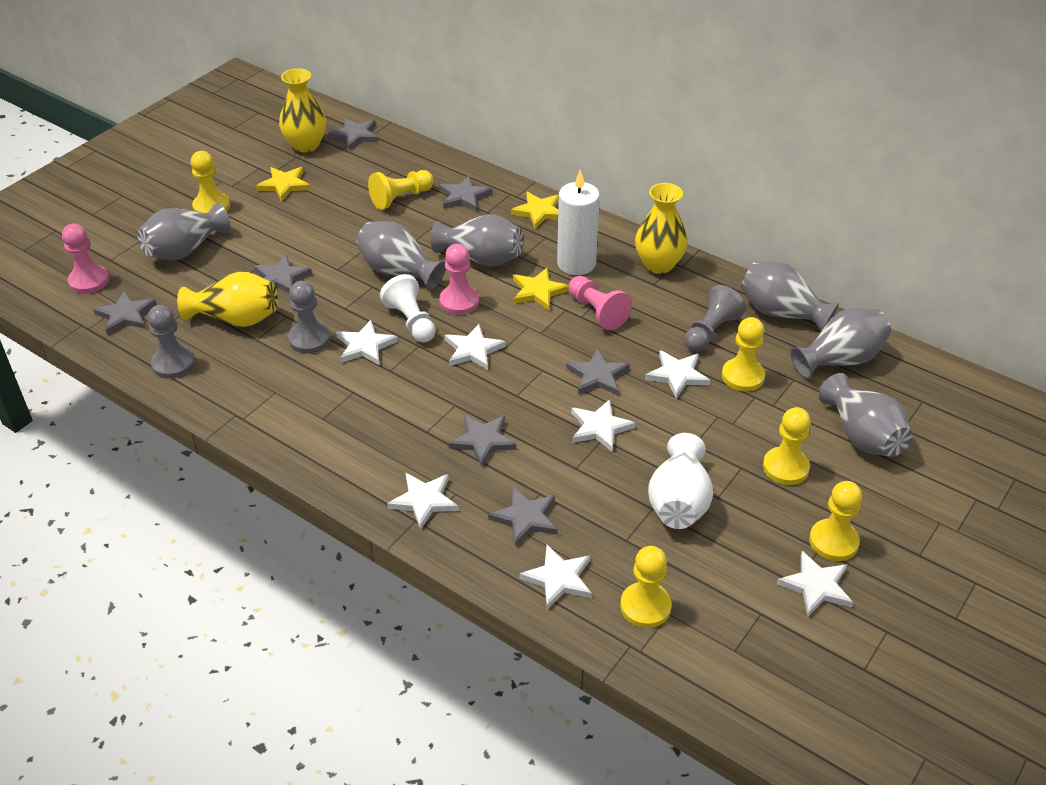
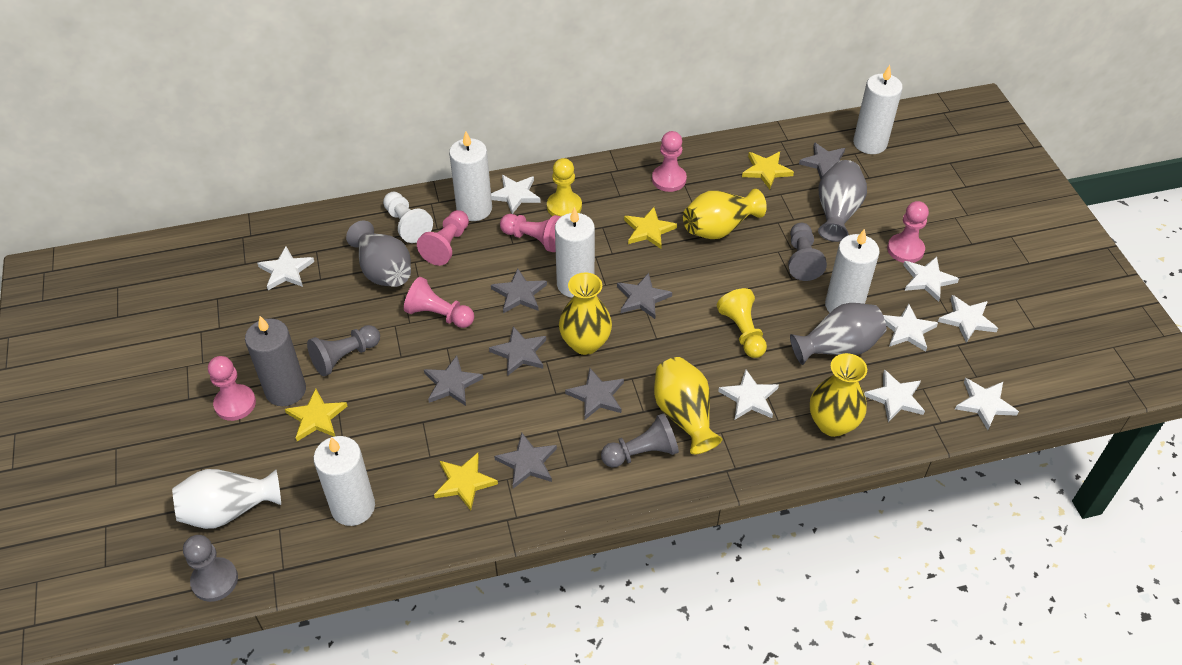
grey candle: none = 0 -> [245,316,306,406] = 1
grey pawn: [148,305,195,379] [288,281,330,354] [684,285,746,352] = 3 -> [183,535,238,602] [307,325,380,376] [601,413,679,468] [788,223,827,281] = 4
grey vase: [137,203,230,260] [356,221,446,291] [430,214,523,267] [741,261,839,332] [790,308,891,379] [819,373,913,457] = 6 -> [346,221,411,287] [790,303,887,365] [818,160,867,242] = 3
pink pawn: [62,224,109,294] [439,244,479,315] [568,276,632,330] = 3 -> [208,356,256,421] [404,277,474,328] [417,210,469,266] [500,214,561,252] [652,131,687,192] [887,201,929,263] = 6
white candle: [557,170,600,275] = 1 -> [313,436,375,526] [449,131,492,221] [555,207,595,298] [825,229,880,313] [853,65,903,154] = 5
white star: [336,320,398,366] [387,473,459,530] [445,324,506,370] [520,545,592,609] [571,399,636,452] [645,350,710,399] [777,551,853,616] = 7 -> [257,247,314,290] [491,175,541,214] [718,369,779,420] [864,369,925,422] [883,304,938,352] [903,257,959,302] [938,295,998,343] [955,378,1019,430] = 8
yellow pawn: [191,151,230,213] [368,170,434,210] [620,546,672,628] [722,317,765,392] [763,407,811,485] [809,481,862,561] = 6 -> [547,158,582,217] [717,288,767,358] = 2
yellow star: [256,167,311,202] [511,192,559,229] [513,268,569,310] = 3 -> [285,389,348,441] [434,453,498,510] [624,207,677,249] [742,152,794,189] = 4
yellow vase: [177,272,278,327] [279,68,326,153] [635,183,688,274] = 3 -> [559,272,612,355] [654,357,723,454] [683,189,767,239] [810,353,867,437] = 4

